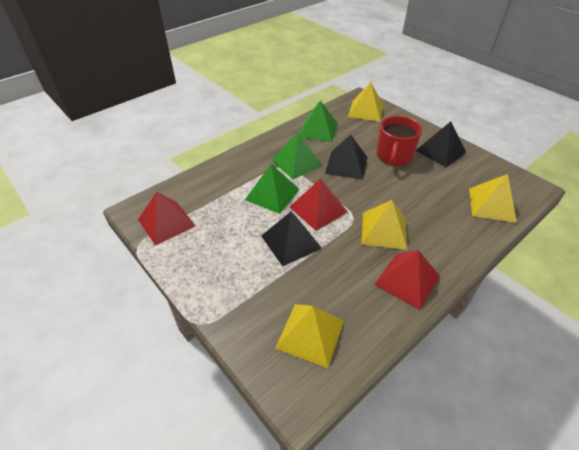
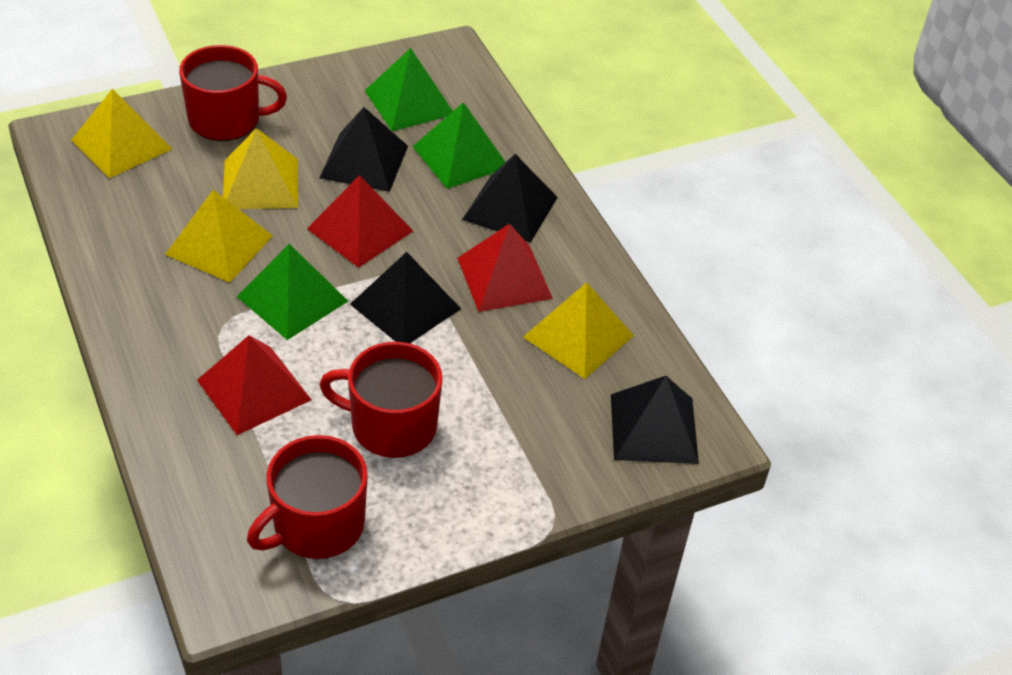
black pyramid: [261,211,322,267] [325,135,367,180] [416,121,466,167] = 3 -> [319,107,408,192] [350,252,461,343] [462,154,558,243] [611,376,699,464] = 4
red mug: [377,116,422,166] = 1 -> [179,45,287,141] [247,435,368,559] [319,342,443,458] = 3

